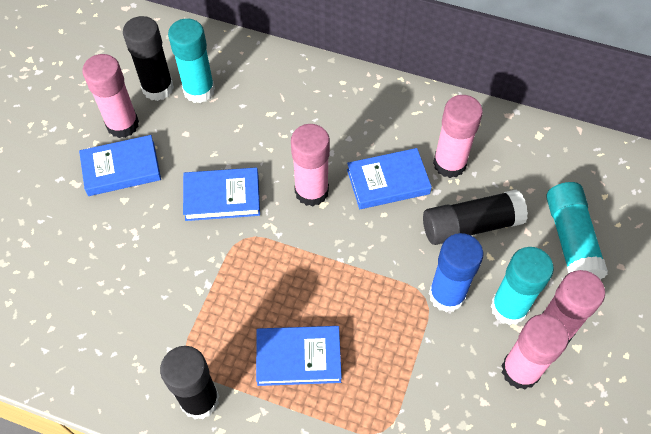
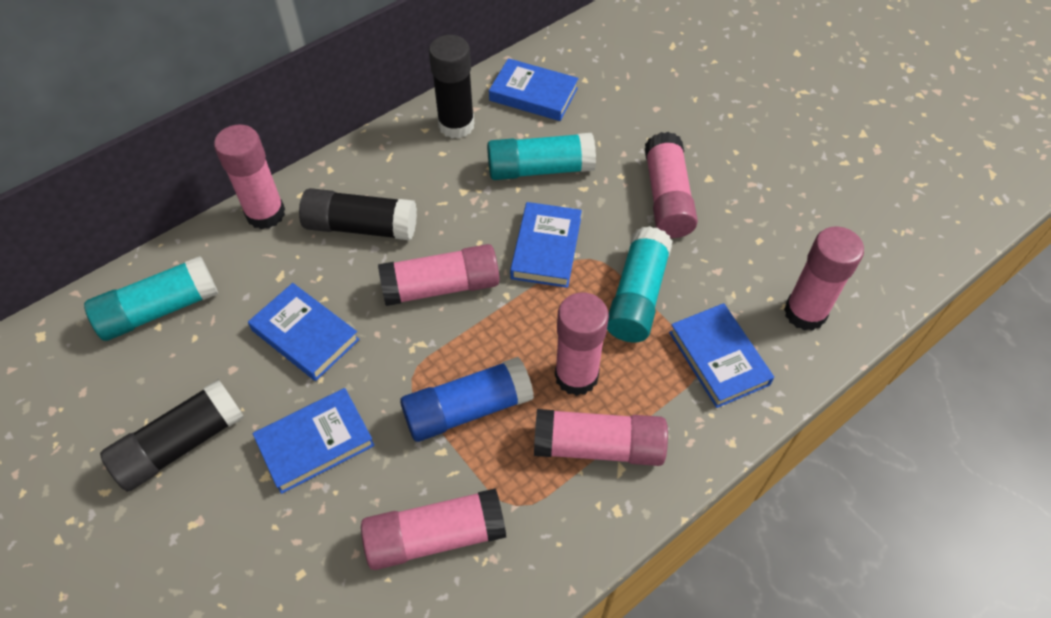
blue book: [79,135,161,196] [183,168,260,221] [256,326,342,386] [347,148,432,209] = 4 -> [248,283,360,381] [253,388,375,494] [489,58,579,121] [510,202,582,288] [669,303,774,408] = 5
pink glue stick: [82,54,139,138] [291,124,330,206] [433,95,483,178] [501,314,569,390] [542,270,605,343] = 5 -> [214,124,285,229] [361,488,506,570] [378,244,499,306] [534,409,668,466] [555,292,609,396] [645,132,698,238] [784,226,864,331] = 7

